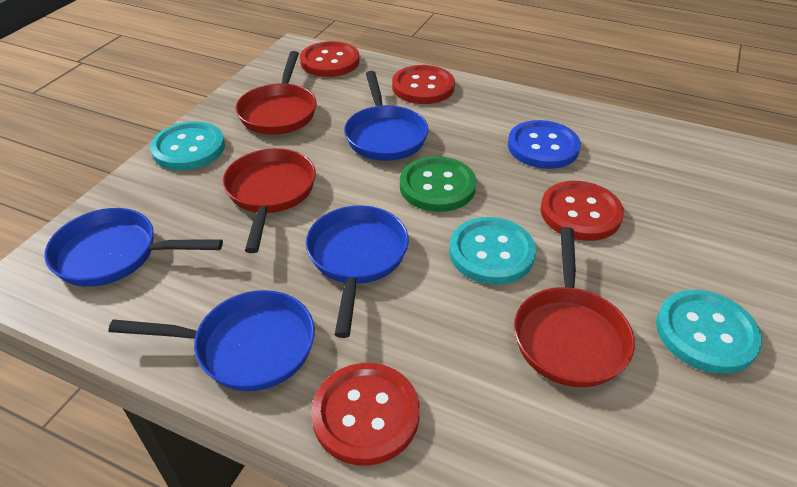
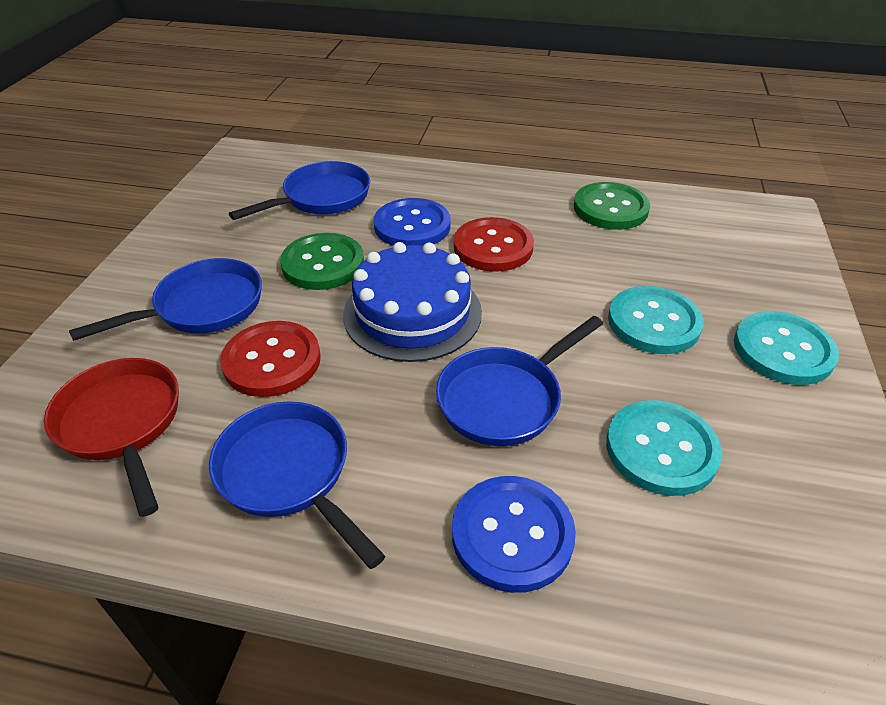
blue button: [508,120,581,169] = 1 -> [374,198,451,246] [452,476,576,593] = 2
blue cake: none = 0 -> [343,242,482,362] = 1
green button: [400,156,476,212] = 1 -> [280,233,364,290] [574,182,650,230] = 2
red button: [300,41,360,77] [311,363,420,465] [392,65,455,104] [541,181,624,241] = 4 -> [220,321,321,397] [454,217,534,272] = 2
red pan: [222,148,316,253] [236,51,317,134] [514,227,635,387] = 3 -> [44,358,179,517] = 1

